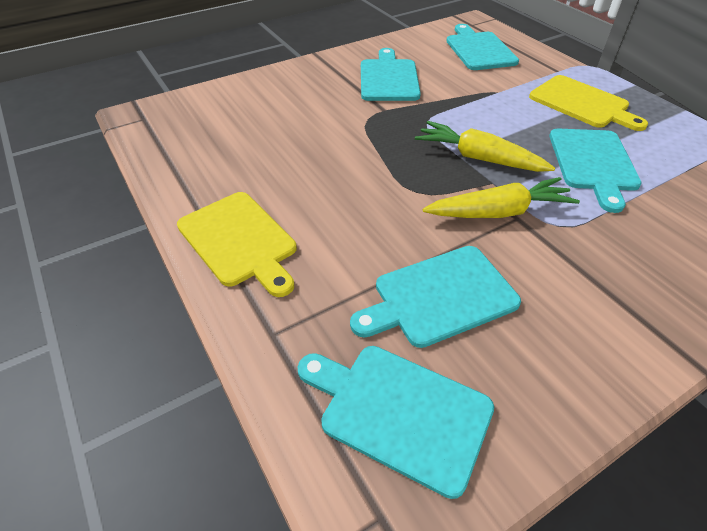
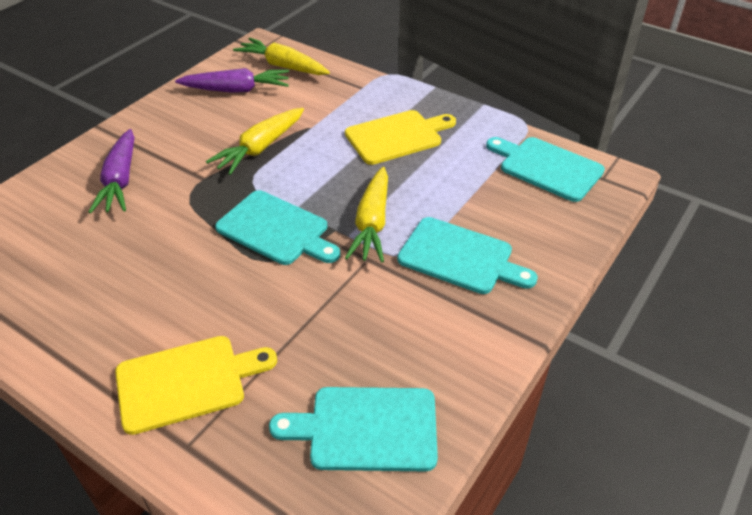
purple carrot: none = 0 -> [89,129,135,213] [175,68,289,93] = 2
turquoise cutting board: [298,346,494,499] [350,246,521,348] [361,48,421,101] [447,24,519,70] [550,128,642,213] = 5 -> [215,190,340,265] [269,387,438,471] [397,217,538,294] [486,137,605,202] = 4
yellow carrot: [415,121,555,172] [423,177,580,218] = 2 -> [206,108,304,175] [233,38,330,75] [345,167,388,262] = 3

